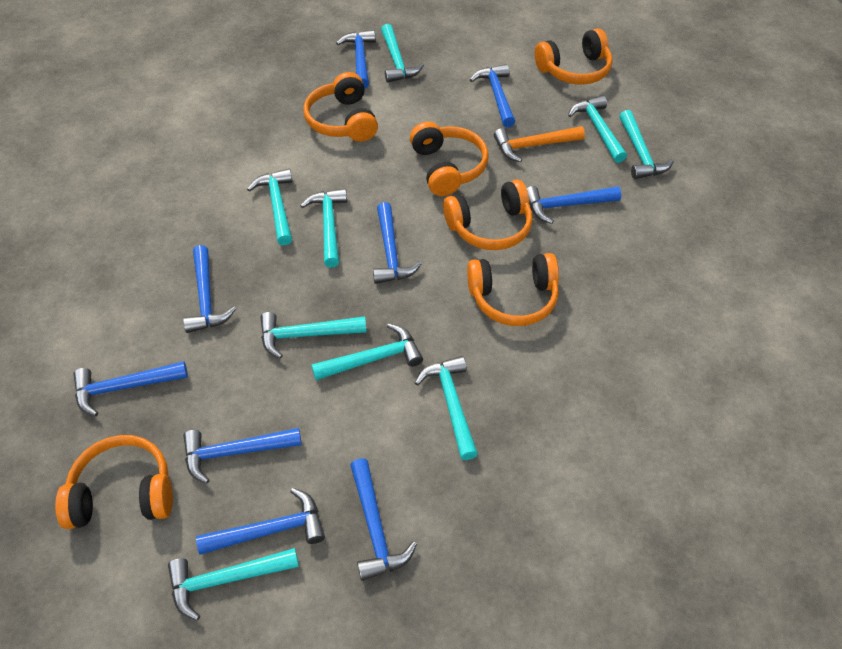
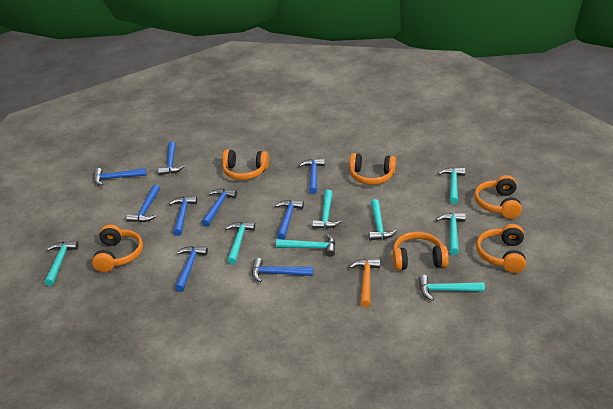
turquoise hammer: [168,548,299,621] [247,169,293,246] [260,312,366,359] [300,188,347,267] [311,323,423,380] [381,24,424,83] [415,356,478,460] [568,96,627,163] [620,110,674,179] = 9 -> [44,241,78,286] [225,222,255,265] [276,234,335,257] [312,190,342,229] [369,199,397,241] [419,275,485,301] [436,213,466,255] [438,167,465,204] = 8

